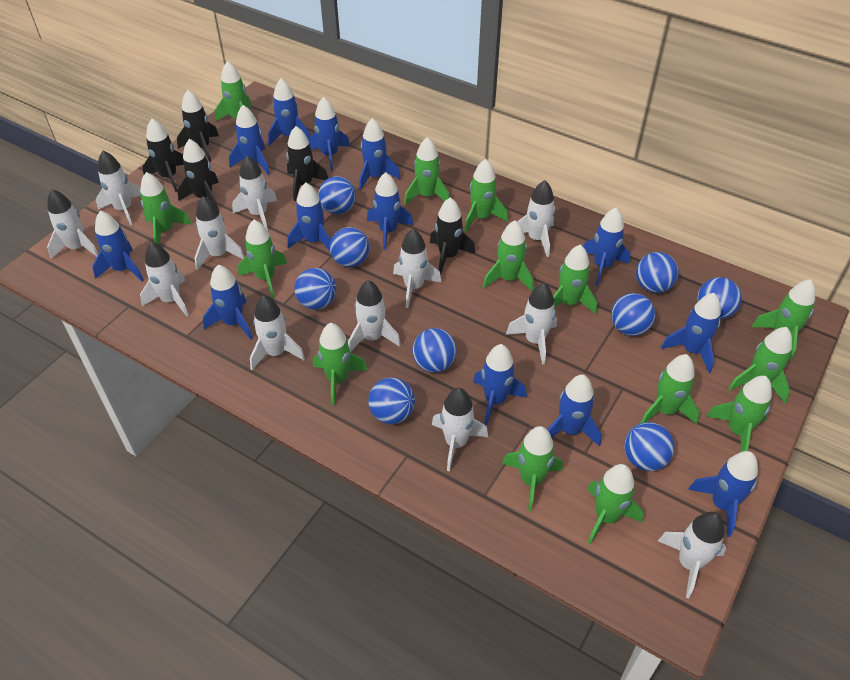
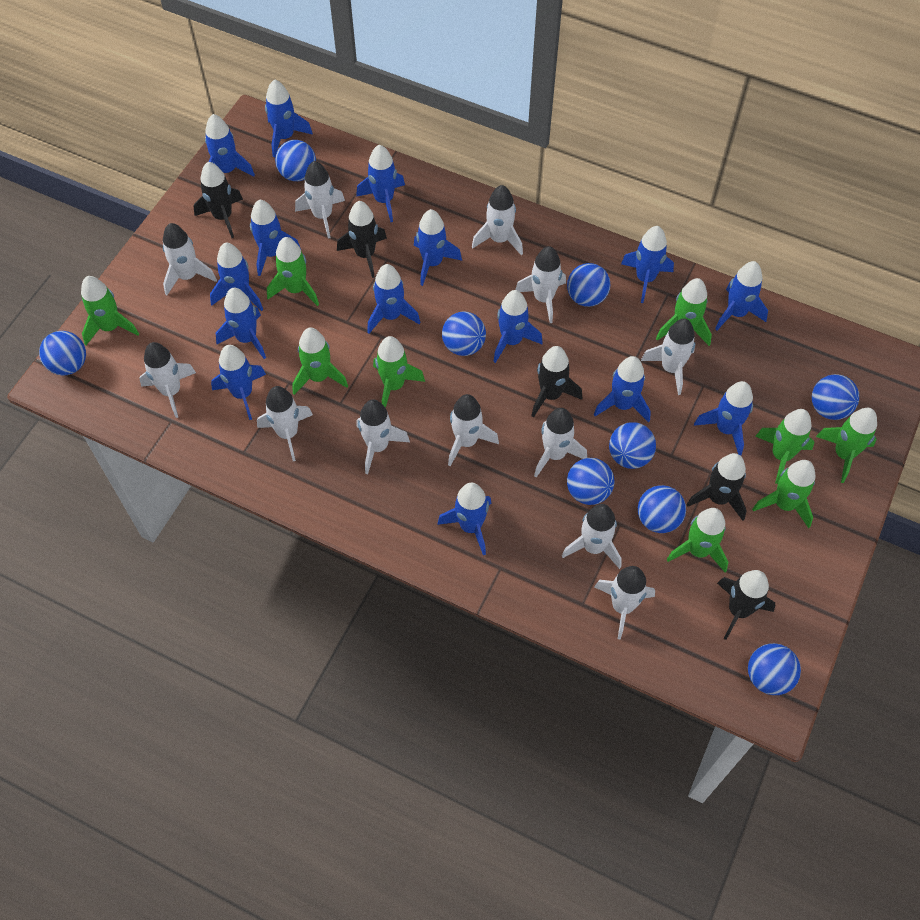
blue rocket: [92,210,144,281] [203,264,253,339] [229,105,270,175] [268,78,310,146] [287,182,331,251] [308,97,350,171] [359,118,401,191] [367,172,413,250] [473,344,527,426] [547,375,601,447] [583,208,630,286] [661,293,721,373] [688,451,758,537] = 13 -> [205,114,255,176] [210,243,263,311] [211,345,266,420] [216,288,266,359] [250,200,301,276] [265,79,313,157] [356,145,405,222] [367,264,420,333] [414,209,462,286] [437,483,491,555] [493,290,543,363] [594,356,651,423] [621,226,674,303] [694,381,753,456] [715,261,768,331] = 15
green rocket: [140,172,191,244] [215,61,252,121] [238,220,287,298] [313,323,368,405] [404,137,449,205] [464,159,508,232] [483,220,534,292] [502,426,563,511] [553,245,597,314] [587,464,644,544] [640,354,700,424] [706,376,772,452] [728,327,792,403] [751,279,815,361] = 14 -> [81,276,139,345] [267,237,319,306] [292,327,348,395] [373,336,425,408] [656,278,712,346] [667,508,728,572] [752,460,816,529] [755,409,815,484] [816,408,877,483] = 9

